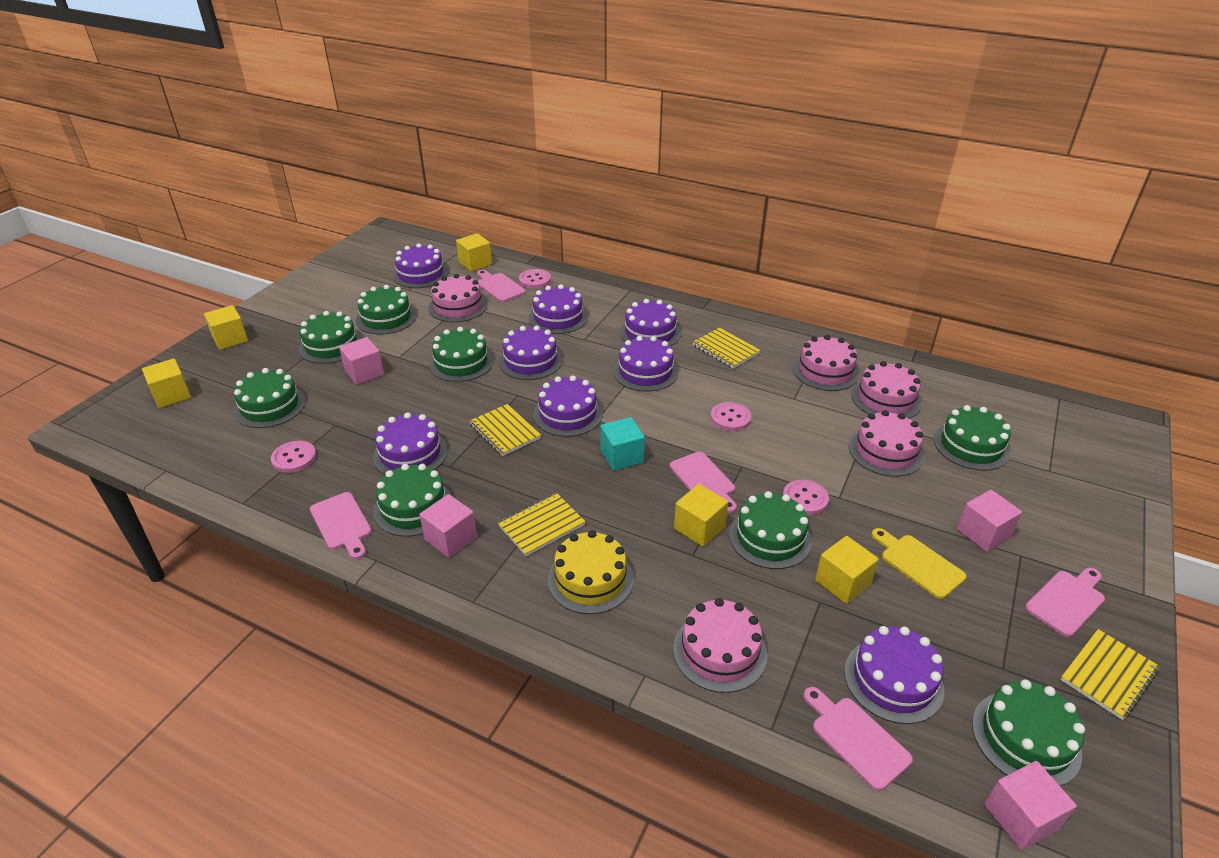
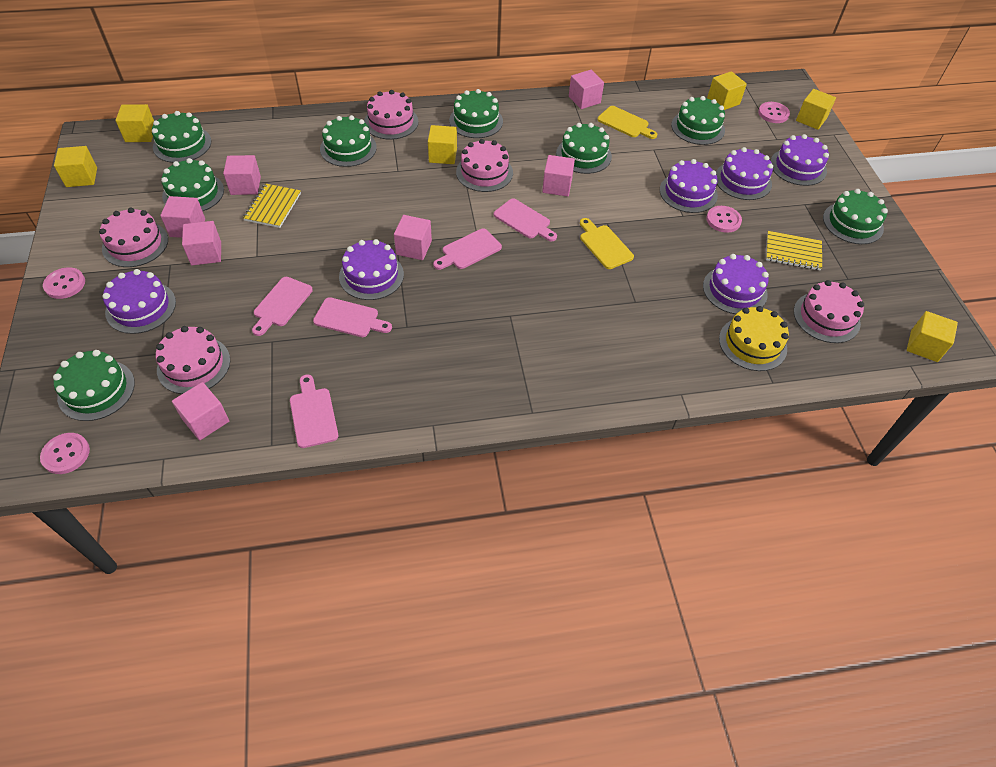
pink cube: [339,337,384,385] [419,494,477,558] [957,490,1022,552] [984,761,1077,850] = 4 -> [160,196,205,238] [172,382,229,440] [182,221,221,265] [223,155,261,195] [394,215,432,260] [542,155,575,197] [569,70,604,109] = 7
purple cake: [373,412,448,475] [393,243,449,288] [499,325,563,380] [528,284,588,334] [533,375,603,437] [613,336,678,392] [620,299,681,346] [844,626,944,724] = 8 -> [102,269,176,334] [339,239,404,300] [660,159,718,213] [703,254,769,314] [716,147,773,200] [770,134,829,186] = 6
turquoise cube: [600,417,645,471] = 1 -> none = 0
yellow cube: [142,359,191,408] [204,305,248,350] [456,233,492,271] [674,484,728,547] [815,536,879,604] = 5 -> [54,146,97,187] [116,104,154,142] [428,125,457,164] [707,71,747,110] [796,89,836,130] [907,311,958,362] = 6
yellow cutting board: [871,528,967,599] = 1 -> [580,218,634,269] [597,106,657,139] = 2
yellow notebook: [469,404,541,456] [498,492,586,556] [693,327,761,368] [1060,629,1160,720] = 4 -> [243,183,301,228] [766,231,822,270] = 2

